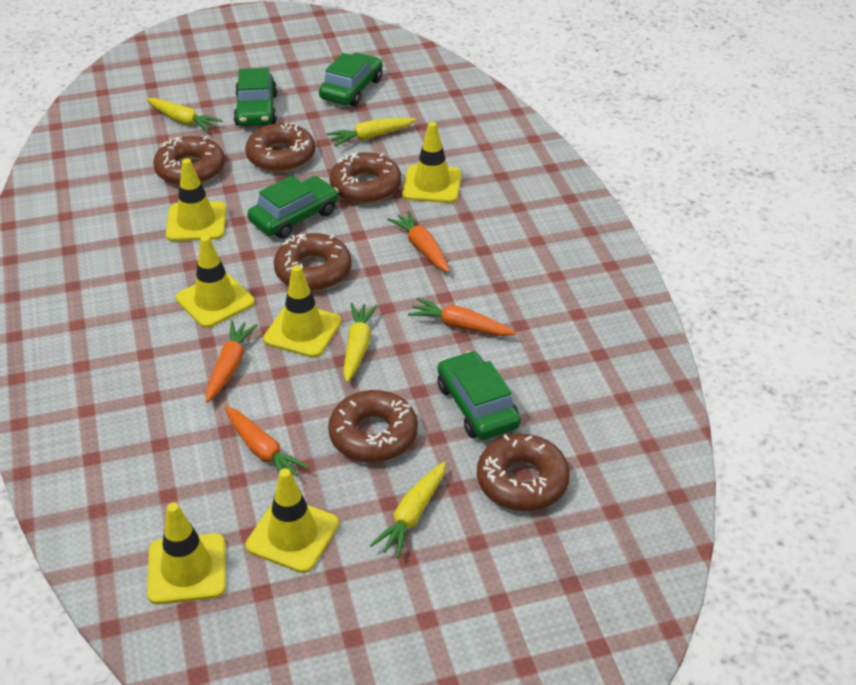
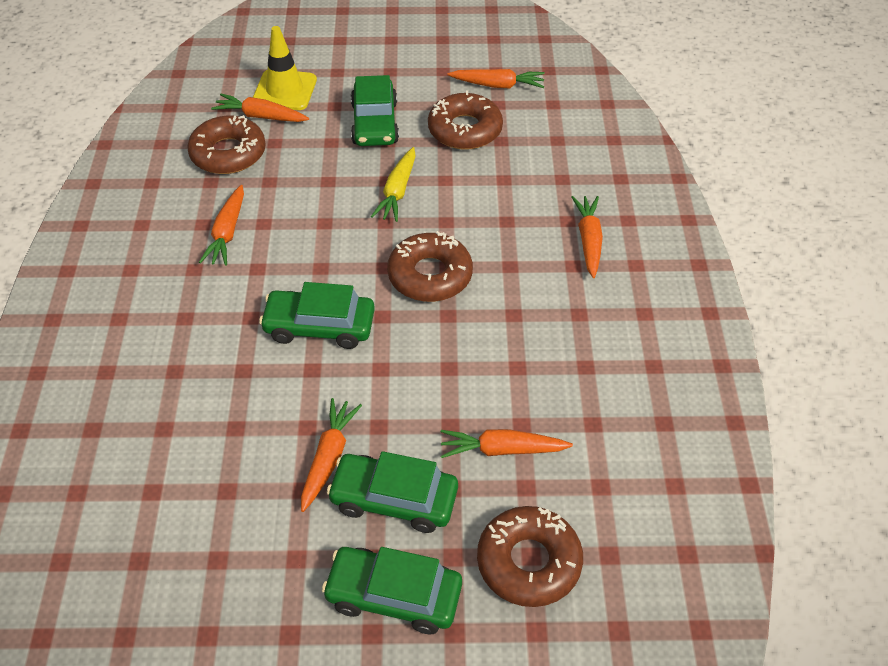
brown donut: [153,136,225,185] [245,122,315,172] [274,233,352,291] [328,390,418,463] [330,152,401,204] [477,434,570,511] = 6 -> [187,115,266,174] [387,231,473,302] [428,91,503,150] [477,506,583,607] = 4
orange carrot: [206,321,258,403] [225,406,310,477] [387,211,450,273] [408,298,516,336] = 4 -> [199,185,244,266] [211,94,309,122] [301,398,362,512] [441,429,573,458] [448,69,545,88] [572,196,603,278] = 6
yellow carrot: [146,98,223,132] [327,118,416,147] [343,303,378,383] [370,462,446,558] = 4 -> [371,147,416,222] = 1
yellow traffic cone: [147,503,226,604] [166,158,226,241] [176,235,255,328] [245,468,339,573] [263,265,342,358] [402,122,462,203] = 6 -> [253,26,317,110] = 1

